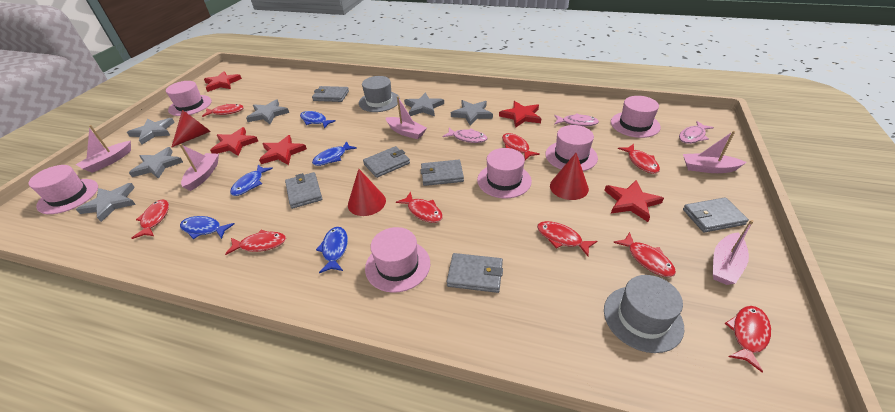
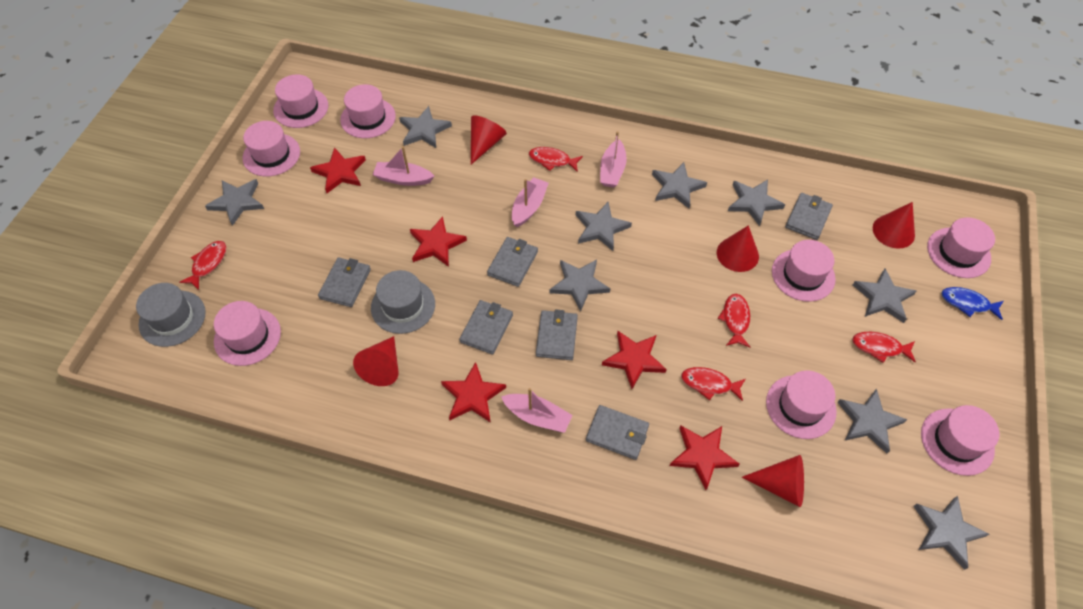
blue fish: [180,216,235,239] [230,165,273,196] [300,111,336,129] [312,141,357,166] [316,227,348,273] = 5 -> [941,287,1003,320] = 1
grey star: [76,183,136,222] [127,118,175,145] [129,147,183,179] [246,99,289,124] [404,93,444,116] [451,100,493,126] = 6 -> [205,179,264,226] [399,106,452,148] [550,260,610,311] [576,202,632,251] [652,162,707,208] [728,180,785,226] [837,389,908,454] [853,269,917,323] [913,496,989,570] = 9
pink boat: [76,125,131,173] [179,144,219,191] [386,96,427,139] [683,131,747,173] [713,220,754,285] = 5 -> [373,146,434,186] [501,388,573,433] [512,177,549,227] [600,131,627,188] = 4
pink fish: [443,128,488,143] [554,113,599,127] [679,121,714,144] = 3 -> none = 0
pink hat: [28,165,98,214] [166,81,212,116] [365,227,430,293] [477,148,532,198] [545,125,598,171] [611,96,661,138] = 6 -> [214,301,281,366] [243,121,300,177] [273,74,328,128] [340,84,396,138] [766,370,837,439] [772,240,836,302] [921,405,999,476] [927,217,995,278] = 8
red cone: [172,110,211,147] [348,169,386,216] [550,153,589,200] = 3 -> [353,336,398,386] [471,115,507,165] [717,225,759,272] [742,455,804,507] [873,202,915,249] = 5
red fish: [132,200,169,239] [202,104,244,117] [225,230,286,255] [396,192,443,223] [502,133,540,160] [537,221,597,256] [613,232,676,277] [618,144,660,174] [725,306,771,372] = 9 -> [179,241,226,290] [529,147,583,172] [681,367,746,401] [718,294,750,347] [852,332,916,363] = 5

